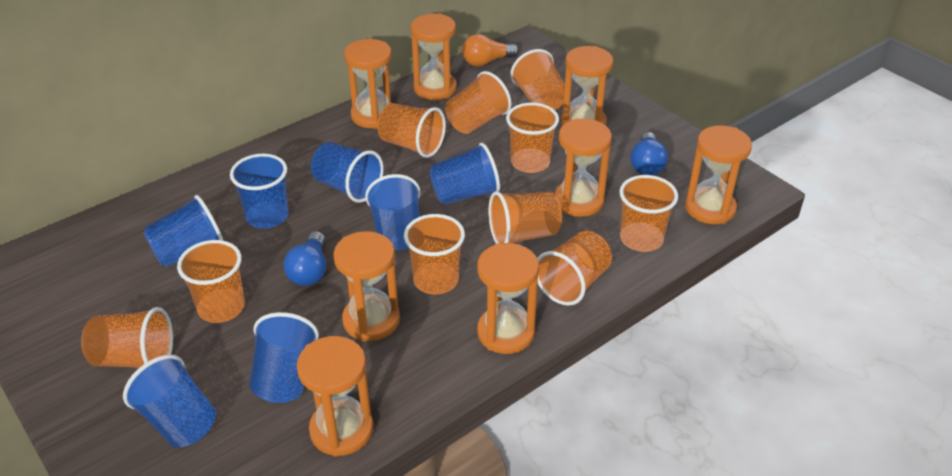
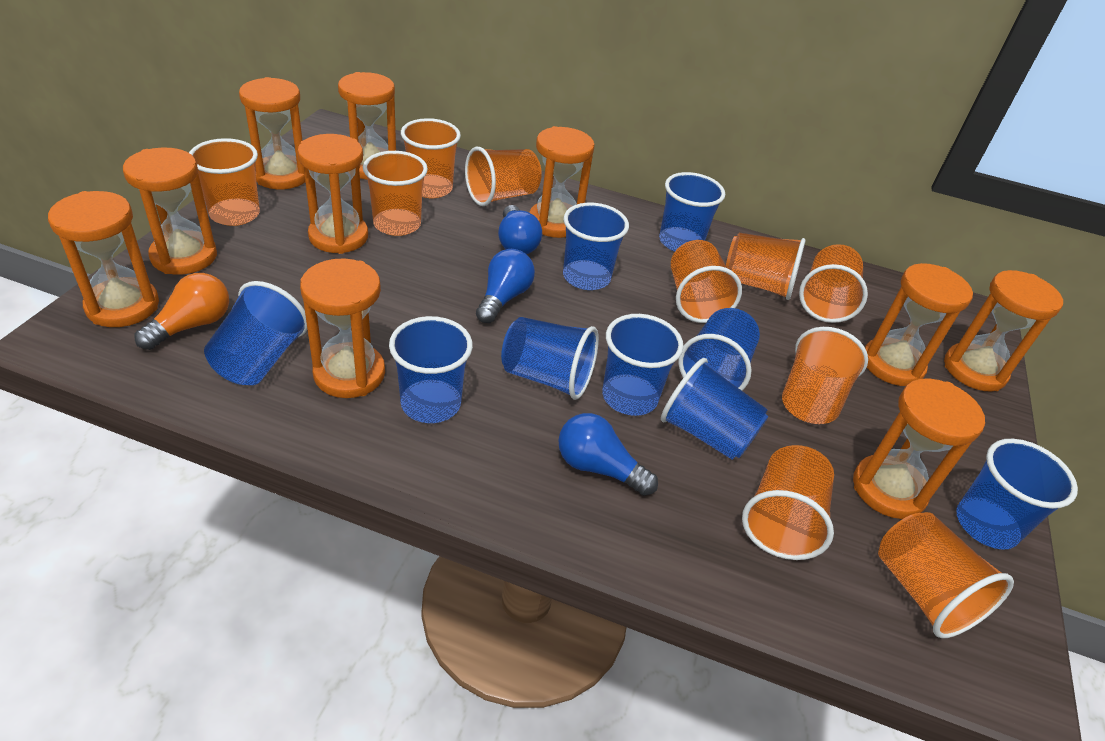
blue cup: [123,355,216,448] [143,195,224,267] [230,154,289,229] [249,312,319,403] [311,142,383,203] [365,174,420,250] [430,143,500,205] = 7 -> [204,281,308,385] [389,316,473,423] [501,317,599,400] [563,203,629,290] [602,314,683,416] [659,172,725,252] [661,358,769,460] [678,308,760,390] [956,439,1078,550] = 9
blue light bulb: [284,231,326,286] [631,132,668,175] = 2 -> [476,249,535,323] [498,205,542,254] [558,413,658,496] = 3
orange hourglass: [297,336,373,457] [333,231,400,342] [344,39,392,129] [411,13,457,100] [477,243,539,354] [555,118,612,217] [561,46,613,126] [685,125,752,224] = 8 -> [48,191,159,327] [123,147,217,275] [239,77,305,189] [297,134,368,254] [300,259,385,398] [338,72,396,180] [529,126,594,238] [853,378,985,519] [865,263,973,386] [944,270,1063,392] = 10

